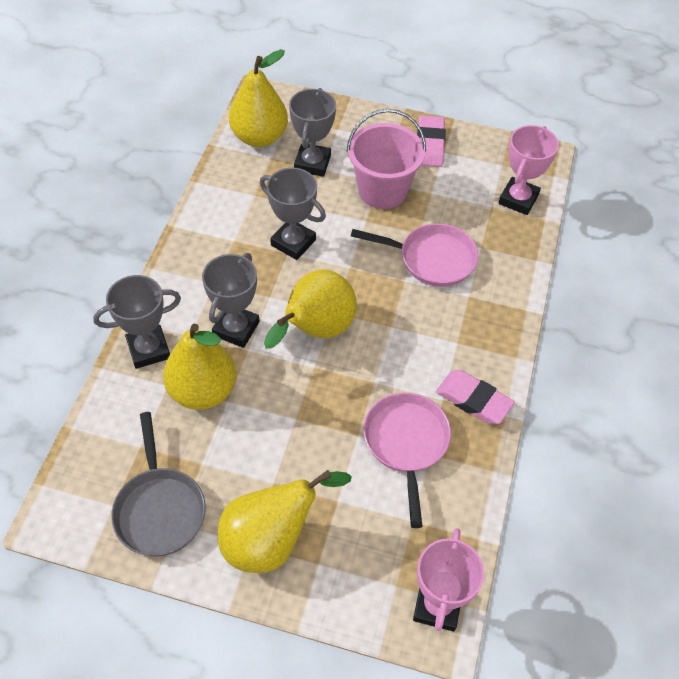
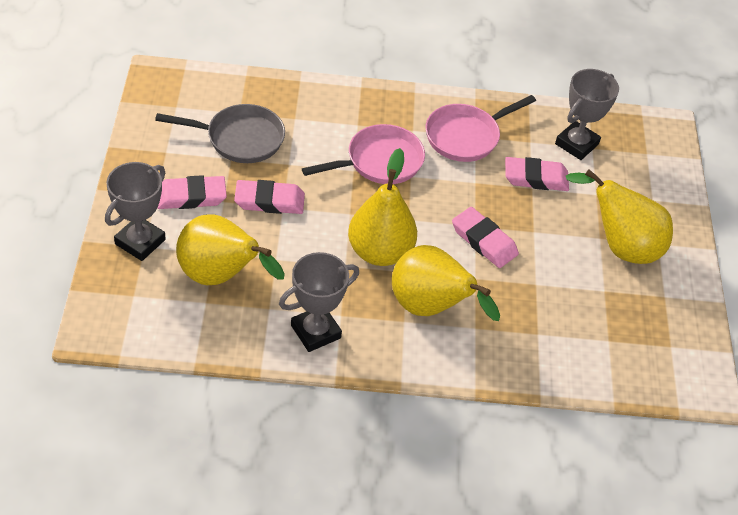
grey trophy: [93,275,181,369] [202,253,260,348] [260,168,326,260] [289,88,336,177] = 4 -> [105,162,166,261] [279,252,359,352] [555,69,619,160] = 3
pink bucket: [346,109,426,209] = 1 -> none = 0
pink eraser: [417,115,446,167] [436,370,515,424] = 2 -> [157,175,227,209] [234,180,305,214] [452,207,519,268] [505,157,569,191] = 4
pink trophy: [413,528,484,632] [498,125,559,215] = 2 -> none = 0

